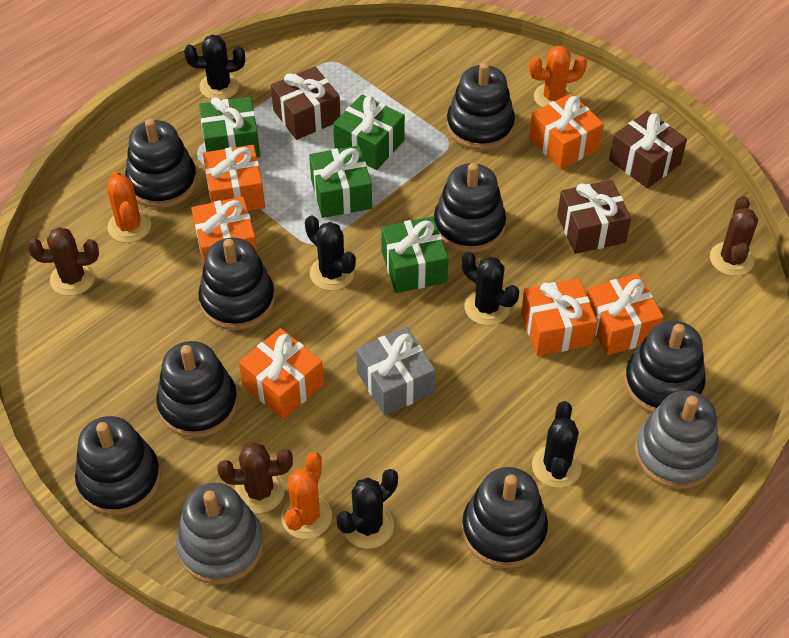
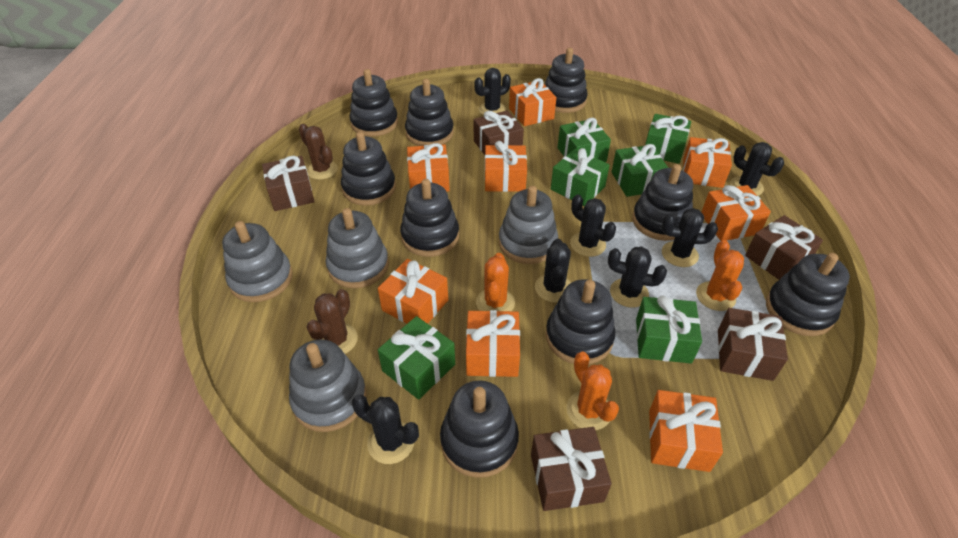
black cactus: [184,35,245,100] [305,215,356,291] [336,469,398,549] [461,252,519,325] [532,401,582,488] = 5 -> [352,394,419,464] [474,68,511,115] [535,239,571,302] [570,194,616,257] [608,247,667,308] [662,208,718,267] [730,142,784,196] = 7
black stacking toy: [75,416,161,515] [125,119,197,208] [156,341,238,438] [198,238,275,330] [434,163,506,253] [447,62,515,151] [462,467,548,568] [624,320,706,413] = 8 -> [341,132,396,206] [349,69,398,137] [400,179,459,257] [405,79,454,146] [440,380,519,478] [545,48,588,113] [545,279,615,365] [632,164,693,241] [766,253,850,336] = 9
brown cactus: [27,227,99,296] [217,442,293,513] [710,196,758,276] = 3 -> [299,124,338,180] [307,289,358,354] = 2
brown gift: [271,67,340,140] [557,180,631,254] [609,111,687,188] = 3 -> [262,156,315,211] [474,110,524,155] [531,427,612,511] [718,308,788,381] [745,215,823,280] = 5
green gift: [199,97,260,157] [309,145,372,218] [333,95,405,170] [381,216,448,293] = 4 -> [378,316,455,400] [551,148,610,206] [557,118,611,162] [612,144,668,197] [636,296,702,364] [645,114,691,164] = 6
grey gift: [356,327,436,415] = 1 -> none = 0
grey stacking toy: [176,483,263,584] [634,391,719,489] = 2 -> [222,221,293,302] [289,339,367,432] [326,208,389,288] [499,186,558,264] = 4
orange gift: [191,196,257,263] [203,145,265,211] [239,328,324,419] [521,278,597,356] [529,93,604,169] [587,274,664,356] = 6 -> [378,259,448,324] [407,143,450,192] [466,310,520,377] [485,141,527,192] [509,78,556,126] [649,390,723,472] [683,137,732,188] [701,185,771,241] = 8

